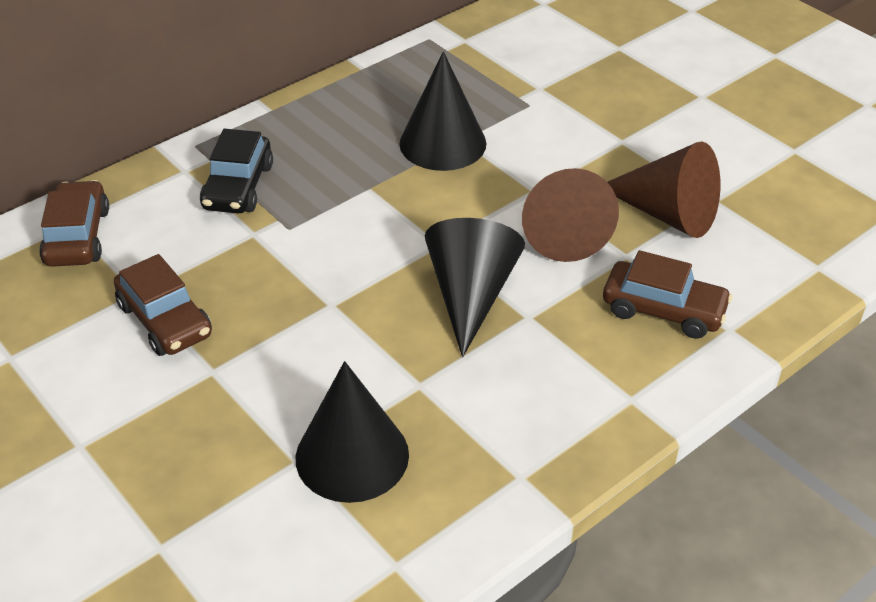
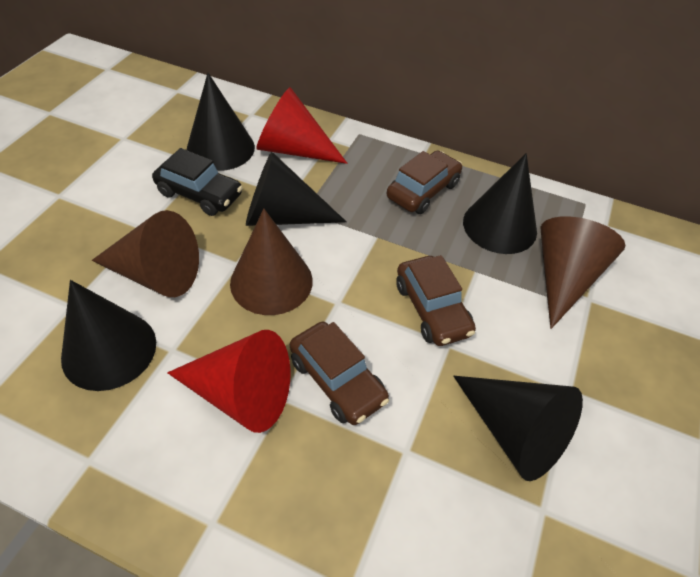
black cone: [296,361,409,503] [400,51,486,171] [425,218,525,357] = 3 -> [61,280,156,391] [187,73,255,171] [246,152,346,226] [453,376,583,481] [463,153,537,254] = 5
brown cone: [522,168,619,262] [607,141,720,238] = 2 -> [92,210,199,297] [230,209,313,315] [541,216,626,329] = 3
red cone: none = 0 -> [167,330,291,433] [256,87,347,164] = 2

